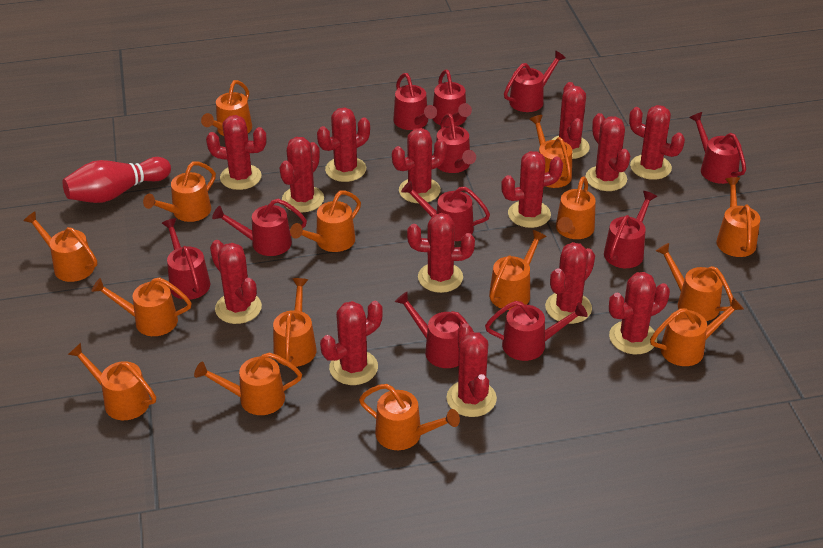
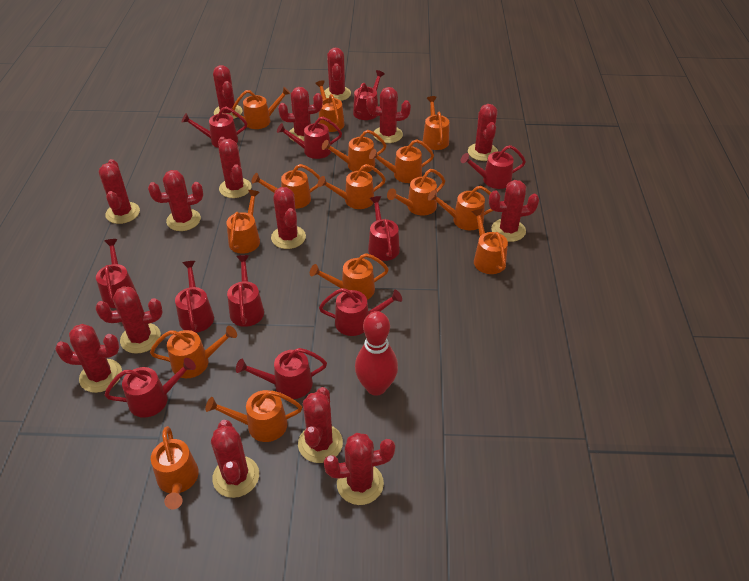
red cactus: [206,115,267,190] [210,240,262,324] [280,137,324,212] [317,107,370,182] [320,301,383,385] [392,128,447,203] [407,213,475,293] [446,323,497,417] [501,151,563,228] [545,242,595,324] [552,82,590,159] [585,113,630,191] [609,272,670,355] [629,105,685,180] = 14 -> [55,324,122,393] [96,286,163,354] [99,159,140,224] [148,170,203,231] [211,420,259,498] [213,65,243,119] [218,137,252,198] [271,187,306,249] [278,87,323,142] [298,387,343,463] [324,47,351,101] [324,433,395,505] [366,87,411,143] [468,104,498,161] [489,180,539,242] = 15

